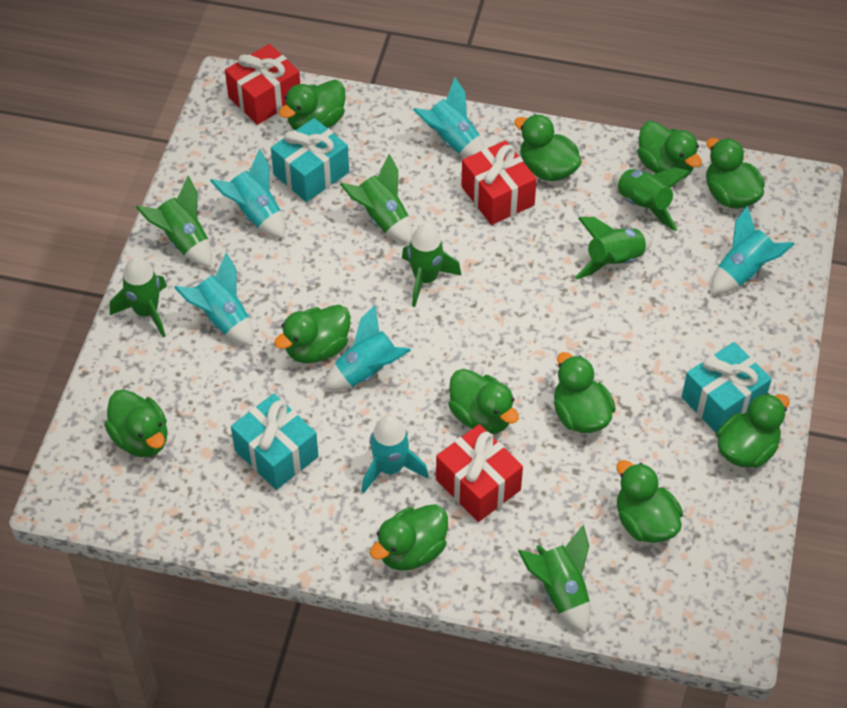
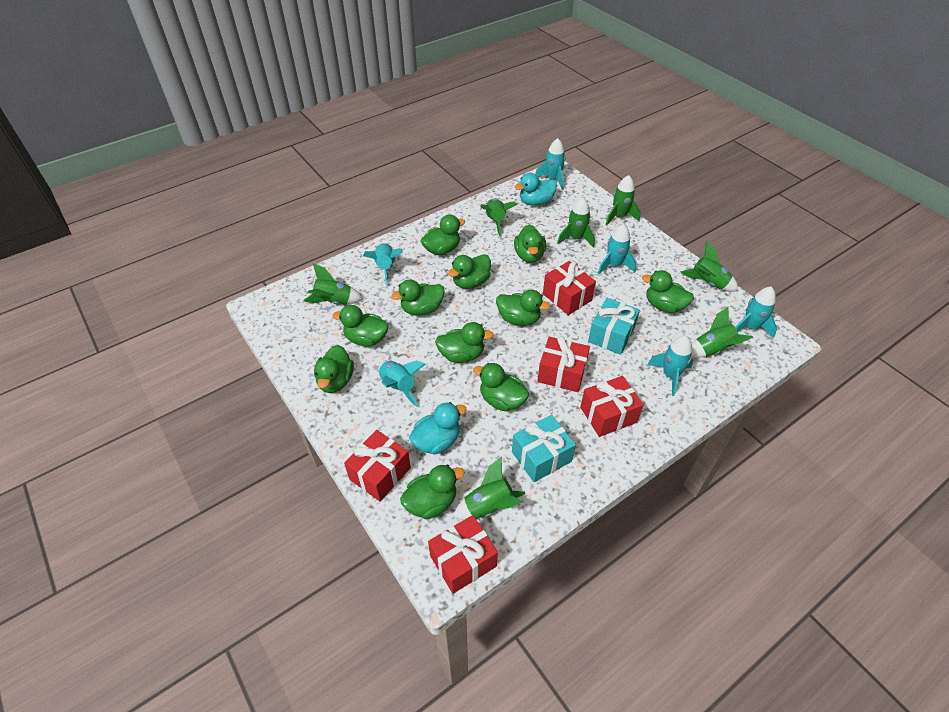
red gift: [225,44,300,125] [436,424,523,522] [461,140,537,225] = 3 -> [344,430,411,502] [428,515,498,594] [537,336,590,392] [543,261,596,315] [580,376,644,437] = 5
turquoise duck: none = 0 -> [409,402,467,455] [515,173,557,206] = 2
turquoise gift: [231,394,319,490] [271,118,349,202] [682,342,772,433] = 3 -> [512,415,576,482] [588,298,640,355] = 2

